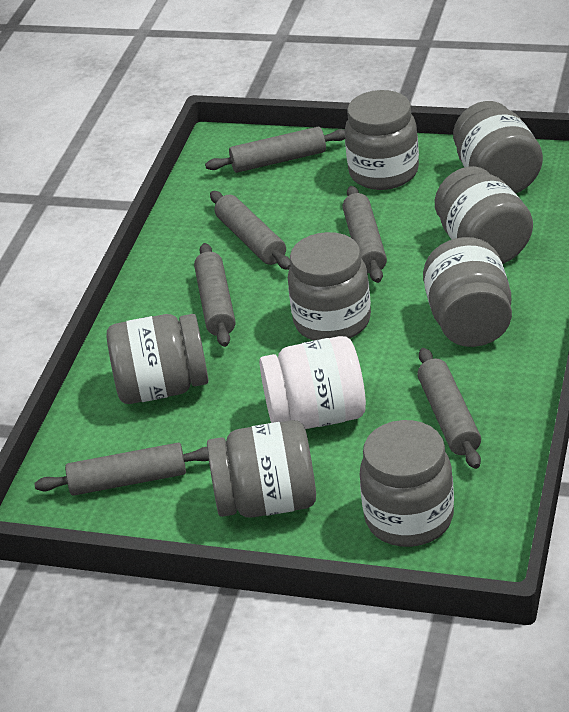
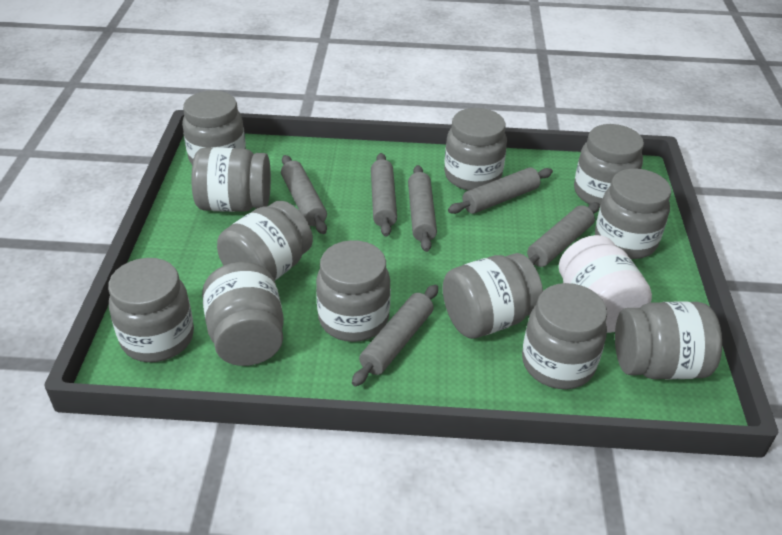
grey jar: [106,314,209,404] [207,420,316,518] [288,232,371,340] [345,90,419,190] [360,420,454,547] [423,237,512,347] [435,166,533,264] [453,101,543,194] = 8 -> [108,258,194,362] [182,91,246,165] [191,147,271,212] [202,262,284,366] [217,201,313,281] [316,240,391,342] [443,253,543,339] [444,108,507,191] [522,283,607,389] [574,124,644,208] [595,169,671,259] [615,301,722,380] = 12

